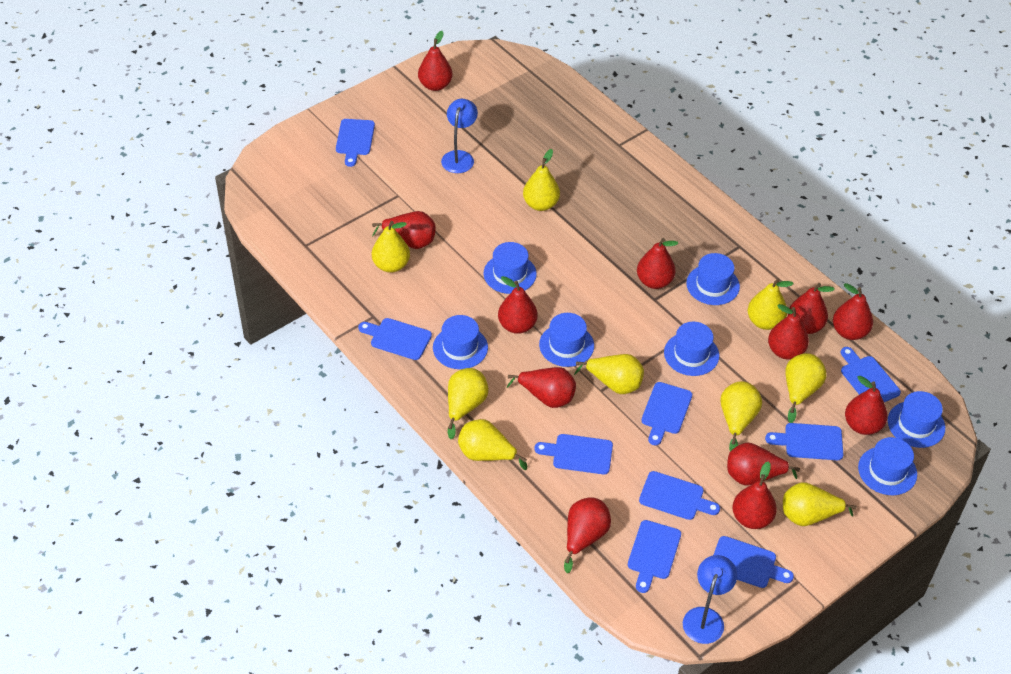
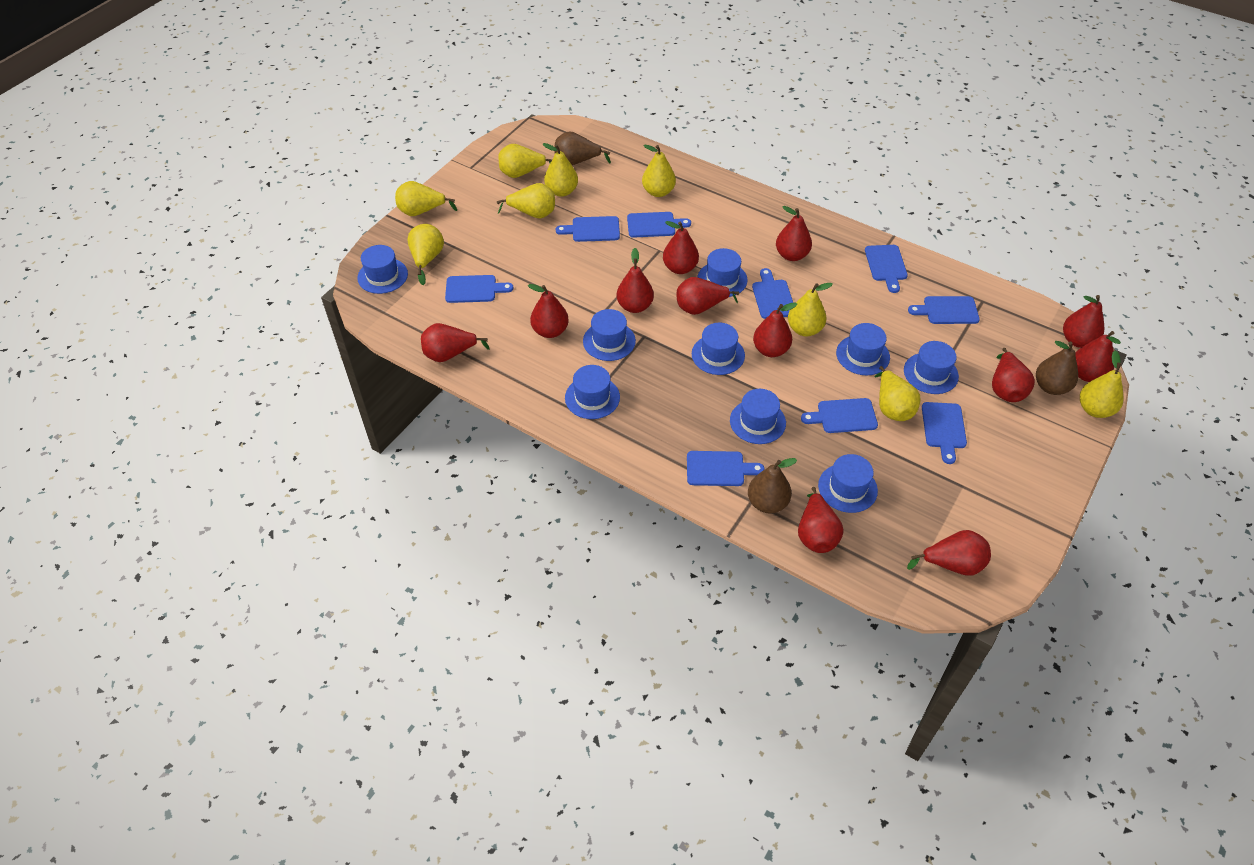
blue hat: [433,315,488,369] [484,242,537,294] [539,313,594,367] [664,322,719,376] [686,253,740,305] [858,437,917,495] [888,391,945,448] = 7 -> [357,245,408,294] [565,365,620,419] [583,309,636,361] [692,323,745,375] [698,248,748,297] [730,389,786,444] [818,454,878,513] [836,323,890,375] [904,341,959,394] = 9
blue lamp: [441,99,478,173] [683,555,737,644] = 2 -> none = 0
brown pear: none = 0 -> [554,131,611,165] [748,458,797,513] [1036,341,1078,395] = 3

